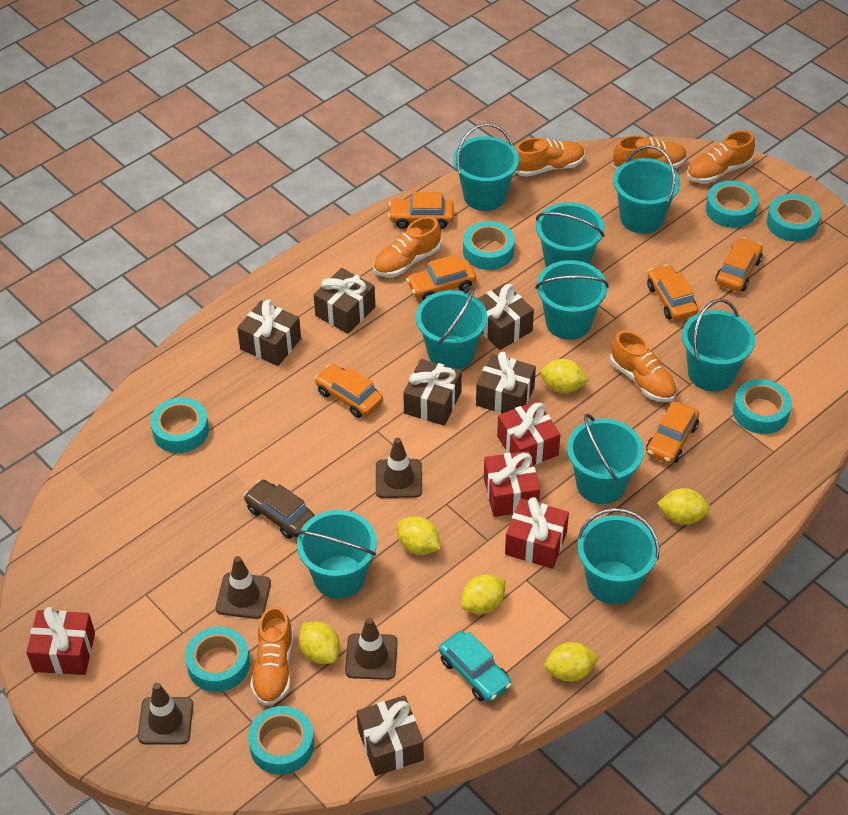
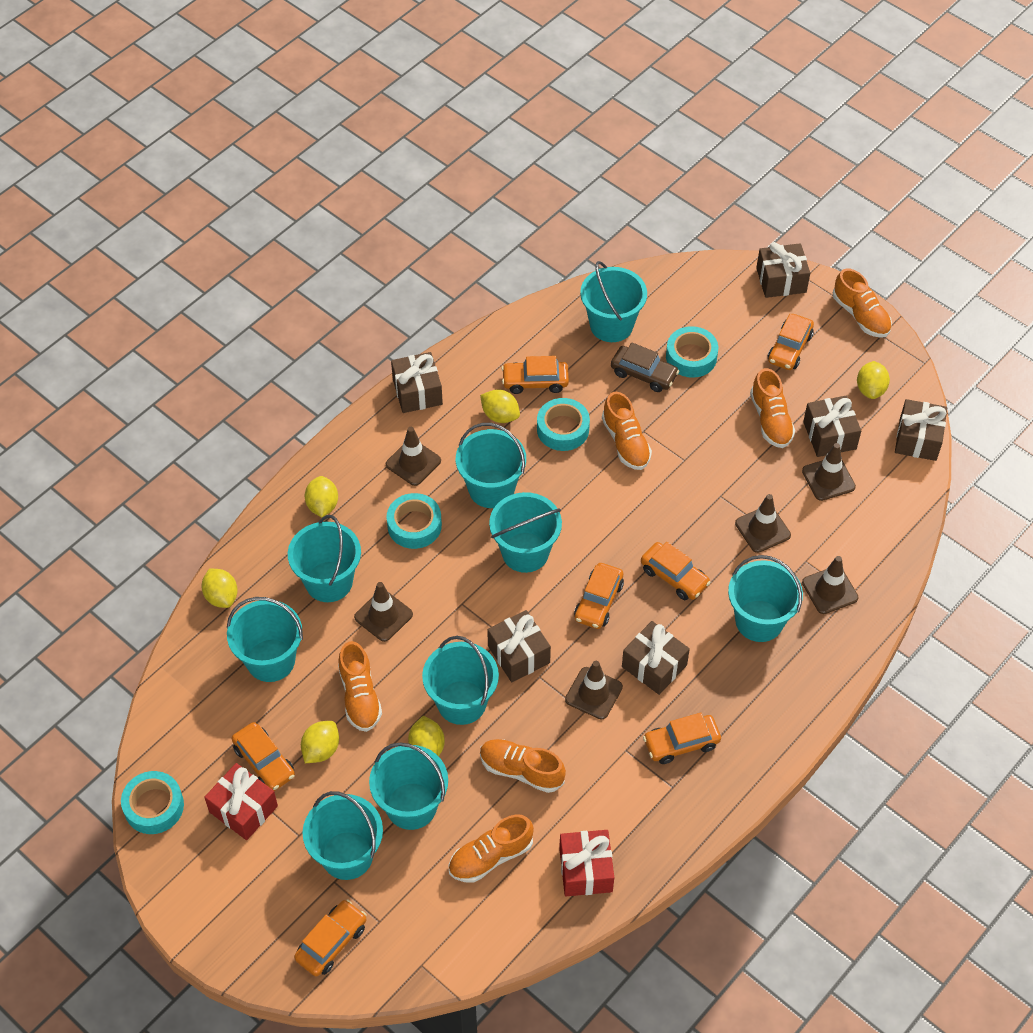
brown traffic cone: [138,683,193,745] [216,556,271,619] [345,618,398,680] [376,438,422,498] = 4 -> [354,582,413,642] [386,427,441,486] [565,661,623,720] [735,494,791,553] [802,443,856,501] [802,556,858,614] = 6
orange car: [315,364,383,418] [388,192,454,229] [406,254,476,300] [646,401,699,464] [647,264,698,321] [716,237,763,291] = 6 -> [232,722,295,791] [294,899,367,976] [501,356,569,394] [574,563,624,629] [641,542,711,600] [643,713,721,764] [768,314,814,370] = 7
red gift: [26,607,95,675] [484,451,540,517] [497,400,561,465] [505,497,569,569] = 4 -> [204,763,278,840] [559,830,614,896] = 2
turquoise car: [439,631,512,702] = 1 -> none = 0
turquoise tape: [150,397,209,453] [185,627,250,692] [248,706,314,775] [463,221,515,270] [706,181,759,228] [733,379,792,434] [767,194,821,242] = 7 -> [121,771,184,834] [387,493,442,549] [537,398,590,451] [666,326,718,378] = 4

